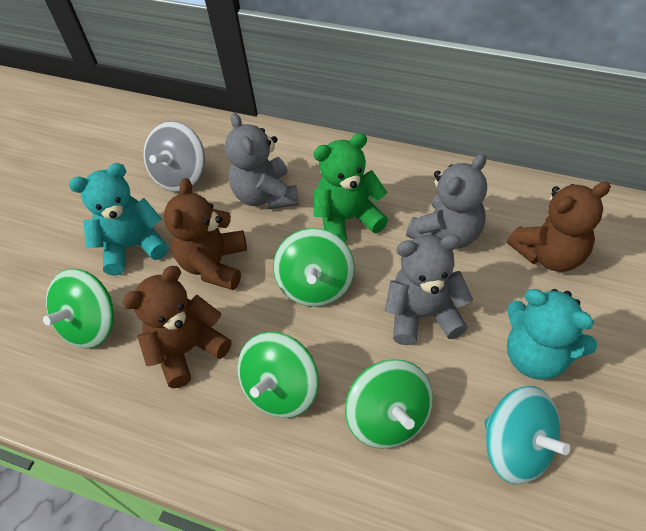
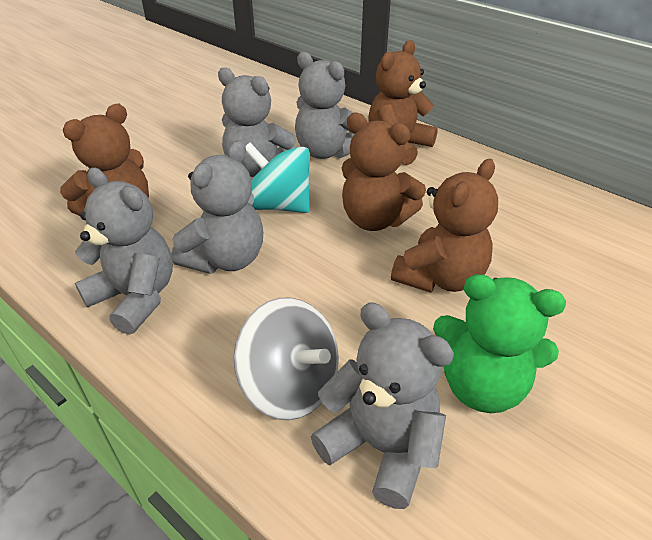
brown teddy bear: [123,266,231,388] [164,178,247,290] [507,181,611,272] = 3 -> [60,104,149,216] [342,113,426,231] [368,40,438,166] [391,159,498,293] = 4
green spinning top: [43,269,114,348] [237,332,319,418] [273,228,355,307] [345,359,433,449] = 4 -> none = 0
grey teddy bear: [225,113,299,210] [385,234,473,345] [406,154,487,248] = 3 -> [75,168,173,335] [171,141,263,274] [218,67,296,177] [295,52,355,159] [311,303,454,509] = 5
turquoise teddy bear: [69,163,168,276] [507,289,597,380] = 2 -> none = 0

